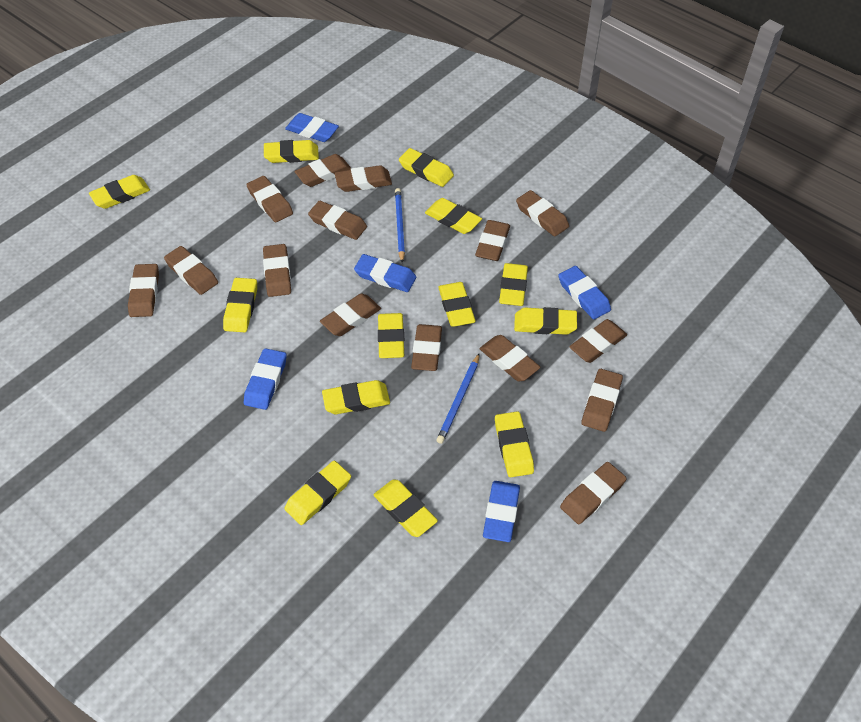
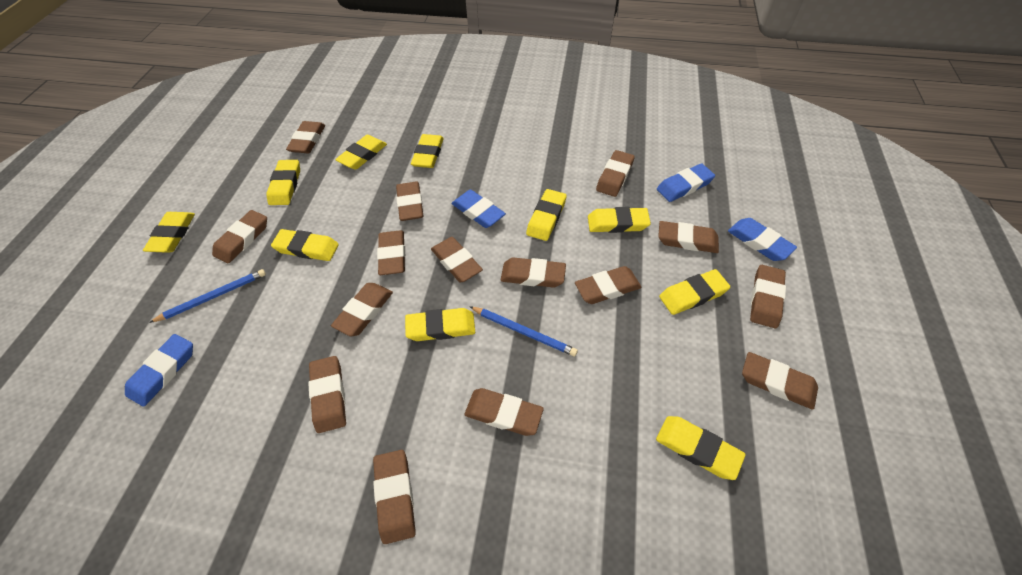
blue eraser: [244,348,286,410] [285,113,339,142] [354,254,416,292] [483,481,520,542] [558,266,611,320] = 5 -> [125,334,193,407] [451,190,506,228] [657,164,715,202] [728,218,797,261] = 4
yellow eraser: [89,175,150,209] [223,278,257,332] [264,140,319,163] [284,461,351,525] [322,380,390,414] [374,479,438,537] [378,313,404,358] [399,148,454,187] [425,198,482,234] [438,282,476,327] [495,411,534,477] [499,263,528,306] [514,307,577,335] = 13 -> [143,212,195,252] [266,160,300,205] [271,229,339,261] [335,135,387,170] [405,308,475,341] [411,134,444,168] [526,189,567,241] [588,207,651,233] [656,416,745,480] [659,269,730,315] = 10

